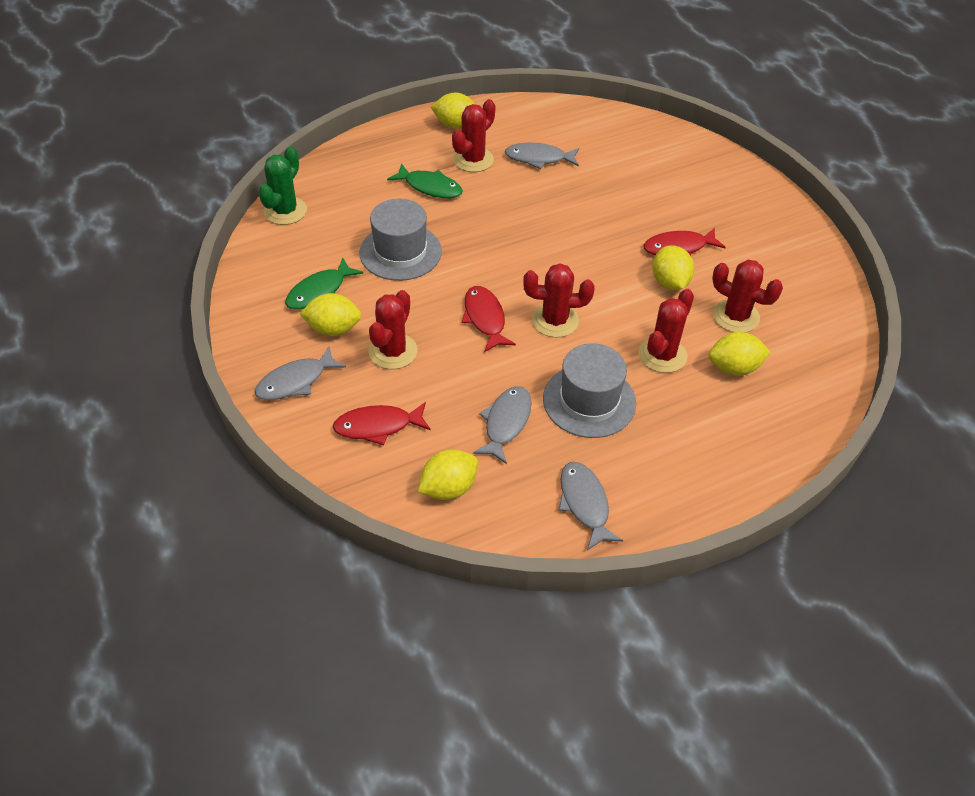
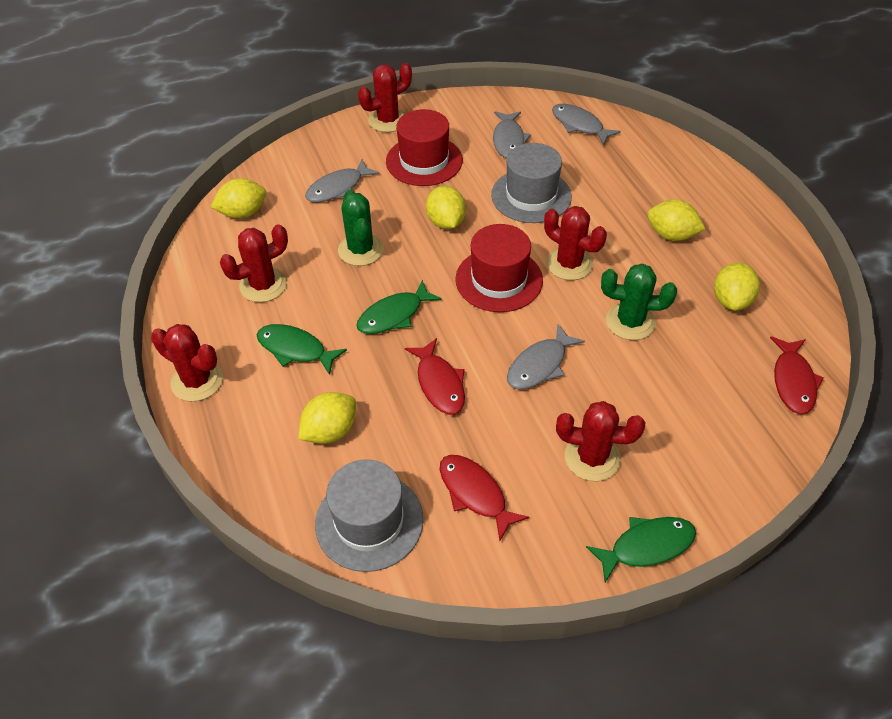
green cactus: [258,146,307,225] = 1 -> [338,190,384,266] [601,263,677,340] = 2
green fish: [285,258,363,310] [387,163,463,198] = 2 -> [257,324,347,375] [356,280,442,334] [586,517,696,582] = 3
red hat: none = 0 -> [386,109,463,186] [455,224,543,312] = 2

